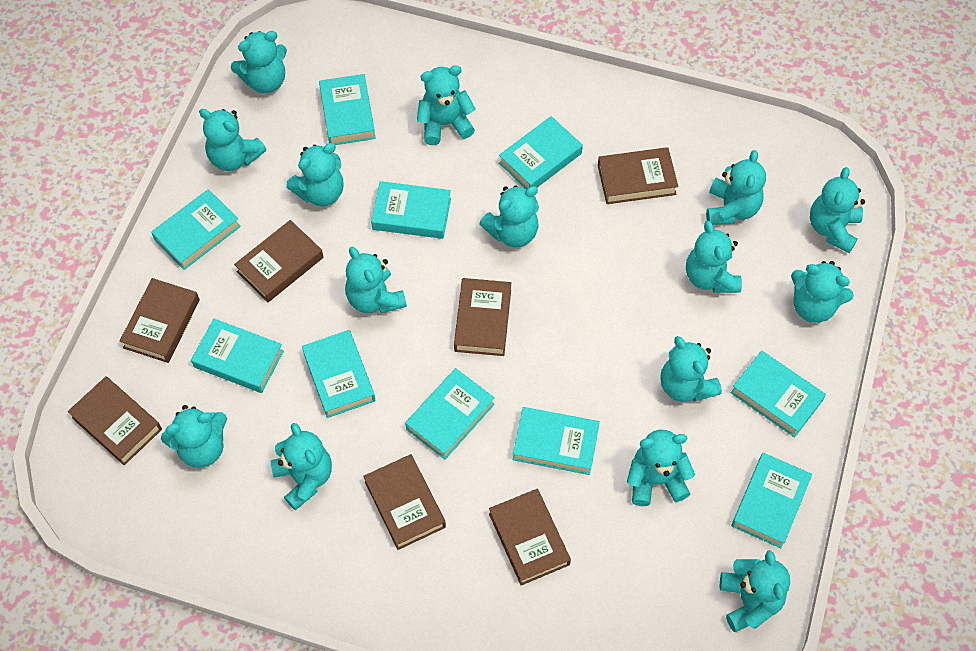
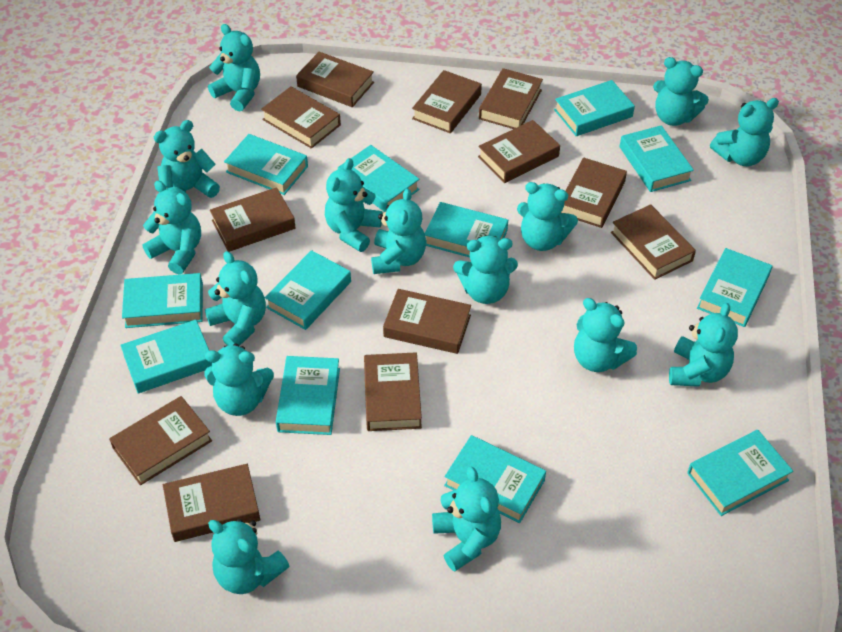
brown book: [68,376,162,465] [120,278,200,363] [234,220,323,302] [363,454,446,550] [454,278,511,356] [489,489,571,585] [598,147,678,204] = 7 -> [109,396,212,485] [163,464,261,542] [210,187,296,252] [261,87,341,149] [296,52,374,107] [364,352,422,431] [383,289,471,354] [412,70,482,133] [478,120,560,183] [479,68,543,129] [561,157,627,228] [611,204,696,280] = 12
turquoise book: [151,189,241,270] [191,319,284,393] [302,330,375,418] [319,74,376,145] [371,181,451,239] [405,368,495,460] [499,116,583,190] [513,407,600,475] [731,351,826,438] [731,453,812,548] = 10 -> [120,320,212,393] [122,273,203,328] [224,134,308,195] [265,250,351,330] [276,356,340,435] [338,145,420,212] [425,202,508,258] [444,435,546,523] [554,80,635,136] [619,125,694,192] [687,430,793,516] [697,248,772,327] = 12

